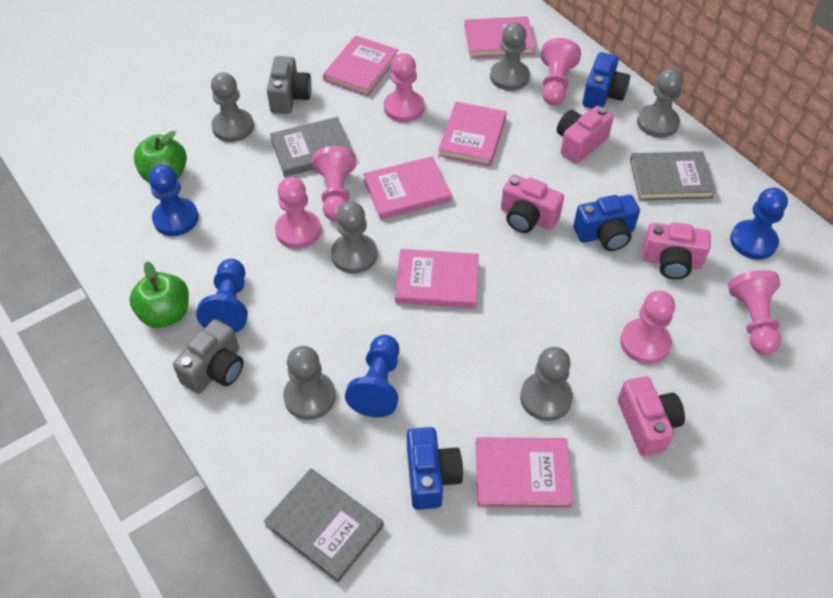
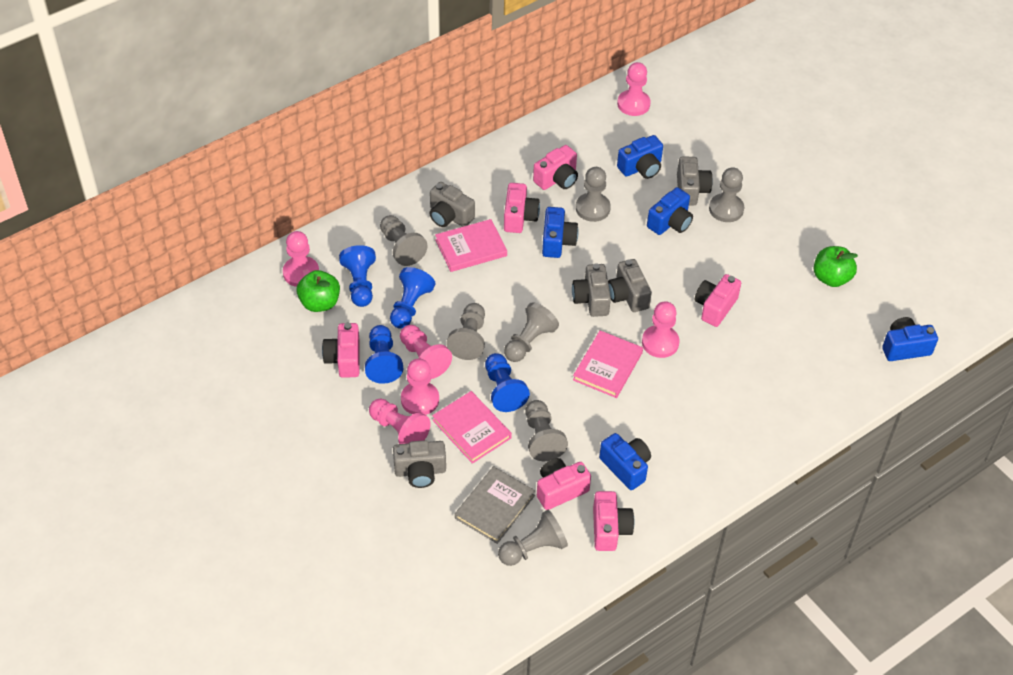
blue camera: [407,427,463,510] [573,194,640,251] [583,52,630,109] = 3 -> [542,207,579,258] [599,433,651,490] [617,135,663,179] [647,187,693,235] [882,317,938,361] = 5
grey book: [264,468,384,583] [270,117,353,177] [630,151,716,201] = 3 -> [455,466,535,544] = 1
grey camera: [173,319,244,394] [267,56,312,114] = 2 -> [393,440,446,488] [430,182,475,227] [572,263,611,317] [608,259,652,312] [677,156,713,205] = 5
grey pawn: [211,72,254,142] [283,346,336,420] [331,201,377,274] [490,22,530,91] [520,347,573,421] [637,68,683,138] = 6 -> [380,215,427,266] [447,303,485,360] [498,510,568,566] [504,302,559,362] [525,400,568,461] [576,167,611,222] [709,167,744,222] = 7
pink book: [323,35,398,96] [363,156,451,220] [395,249,479,308] [438,102,507,167] [465,16,536,58] [476,437,573,508] = 6 -> [432,391,512,464] [435,219,507,272] [573,330,643,398] = 3
pink camera: [501,175,564,233] [557,106,614,164] [618,376,685,456] [642,222,711,280] = 4 -> [322,323,360,378] [504,183,540,233] [533,145,578,190] [537,458,591,510] [593,491,634,551] [695,274,741,327] = 6

